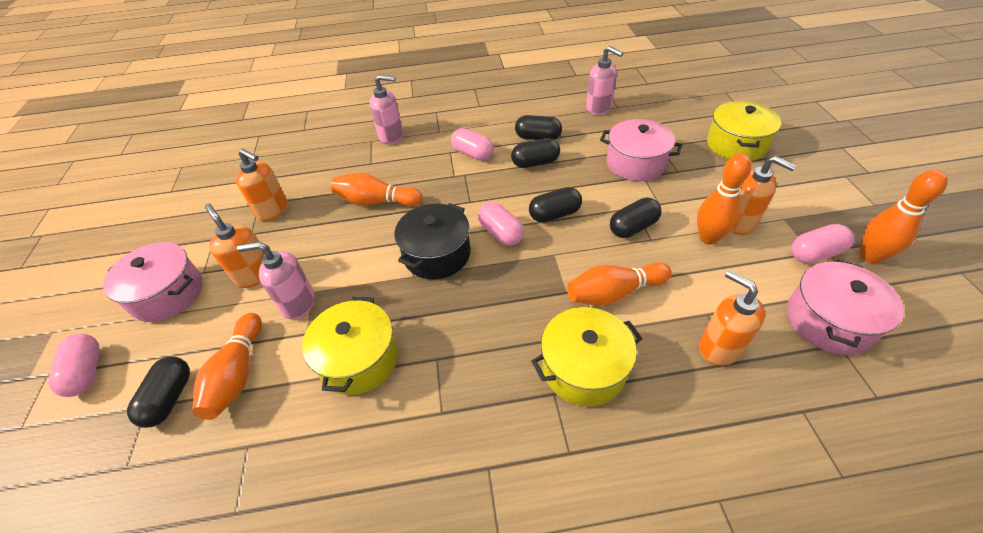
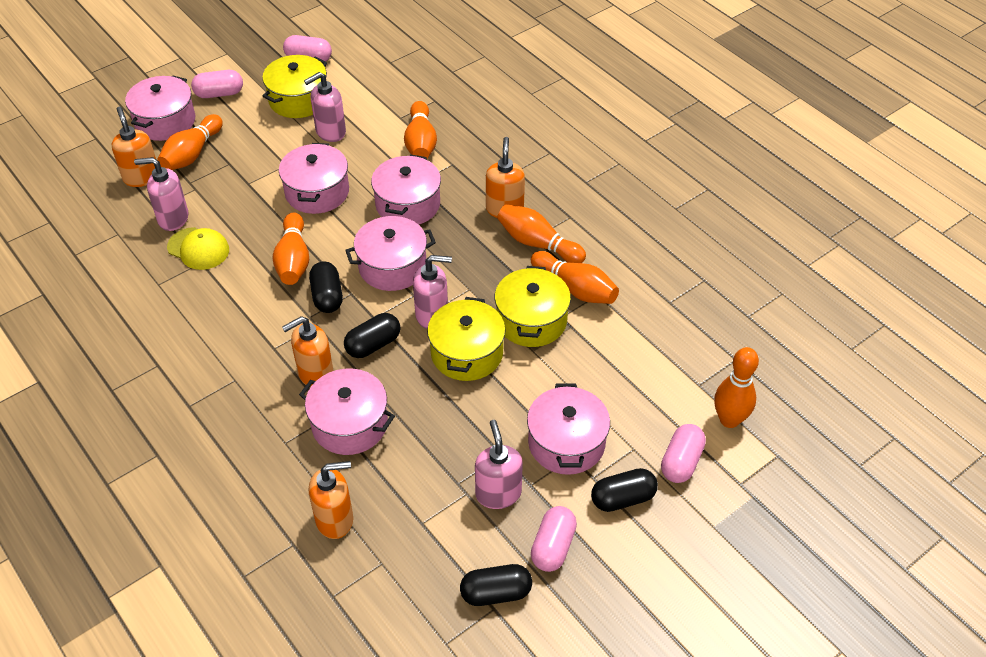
black capsule: [127,357,190,428] [511,138,560,168] [515,115,562,140] [529,187,582,223] [610,198,661,238] = 5 -> [309,262,343,313] [344,313,400,358] [460,564,532,606] [591,468,658,512] = 4
black pot: [394,203,471,279] = 1 -> none = 0
orange bowling pin: [192,313,262,420] [331,173,423,207] [567,262,672,306] [697,154,752,245] [860,170,948,264] = 5 -> [157,114,223,170] [272,212,309,285] [404,101,437,158] [497,204,586,263] [531,251,619,304] [714,347,759,428] = 6
pink pot: [103,242,203,322] [600,119,682,181] [787,260,904,355] = 3 -> [125,75,195,141] [279,143,349,214] [299,369,395,455] [345,216,436,291] [371,154,441,225] [527,383,610,475] = 6
pink soap dispenser: [237,241,315,319] [370,75,403,145] [586,46,623,115] = 3 -> [134,157,189,231] [304,72,346,142] [413,255,452,329] [475,420,523,509] = 4
yellow cap: none = 0 -> [167,227,229,270] = 1

